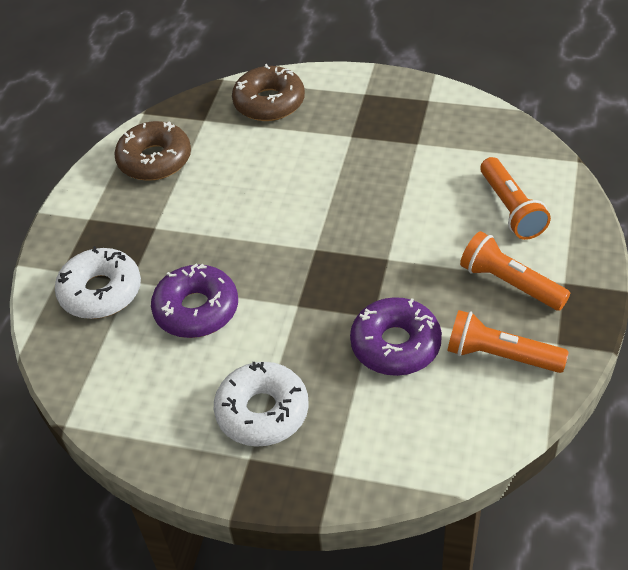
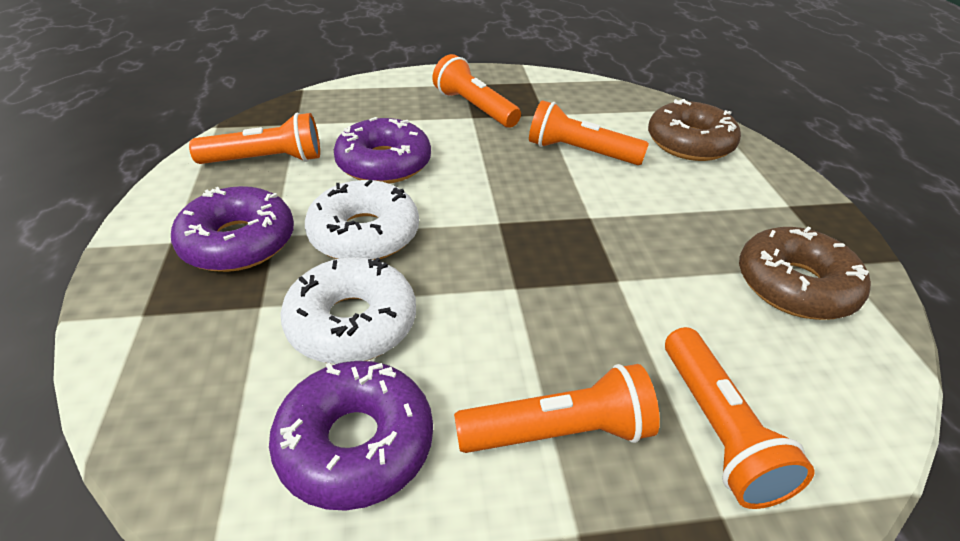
orange flashlight: [447,310,569,373] [460,231,570,311] [480,157,551,240] = 3 -> [189,113,320,164] [432,54,521,128] [454,364,660,453] [529,100,649,165] [665,327,815,509] = 5
purple donut: [151,264,238,338] [350,297,442,376] = 2 -> [171,186,294,272] [269,361,433,511] [334,117,431,184] = 3

